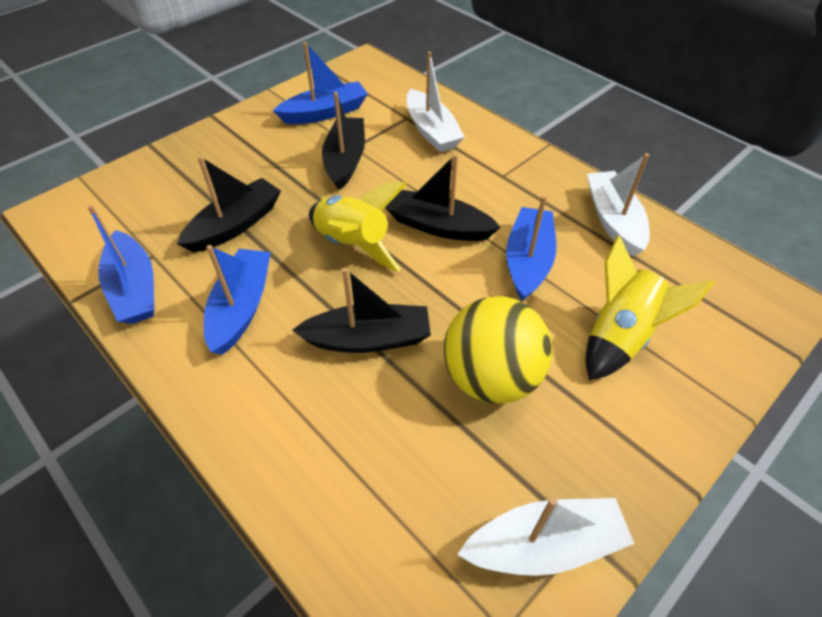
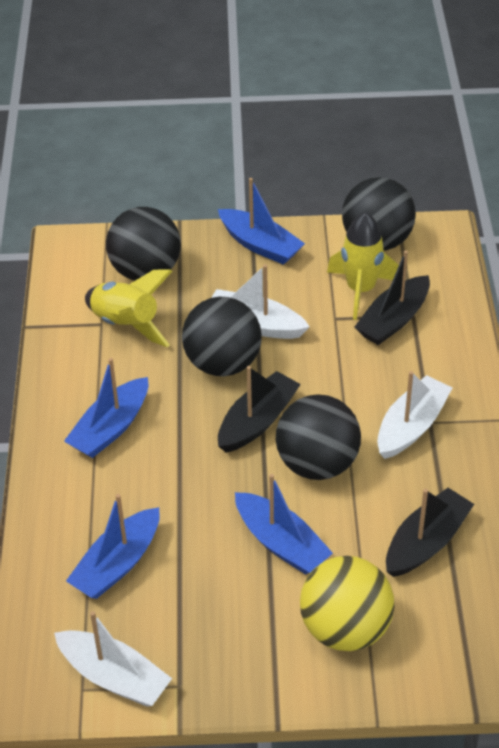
black ball: none = 0 -> [106,207,181,281] [182,297,262,376] [276,394,361,480] [342,177,416,251] = 4
black boat: [177,156,281,253] [292,268,431,353] [322,92,365,190] [385,154,501,241] = 4 -> [218,366,301,453] [354,250,430,345] [386,488,474,577] = 3

